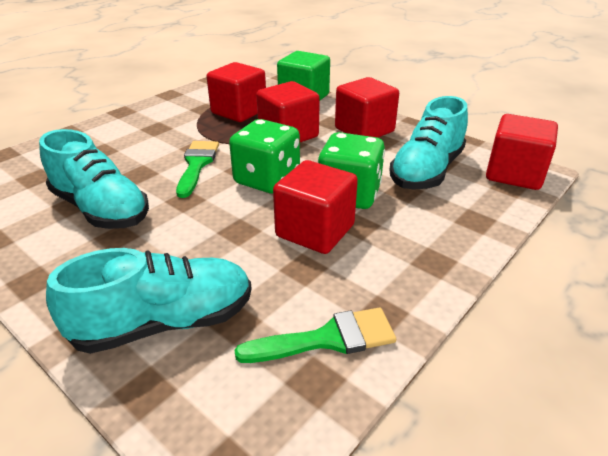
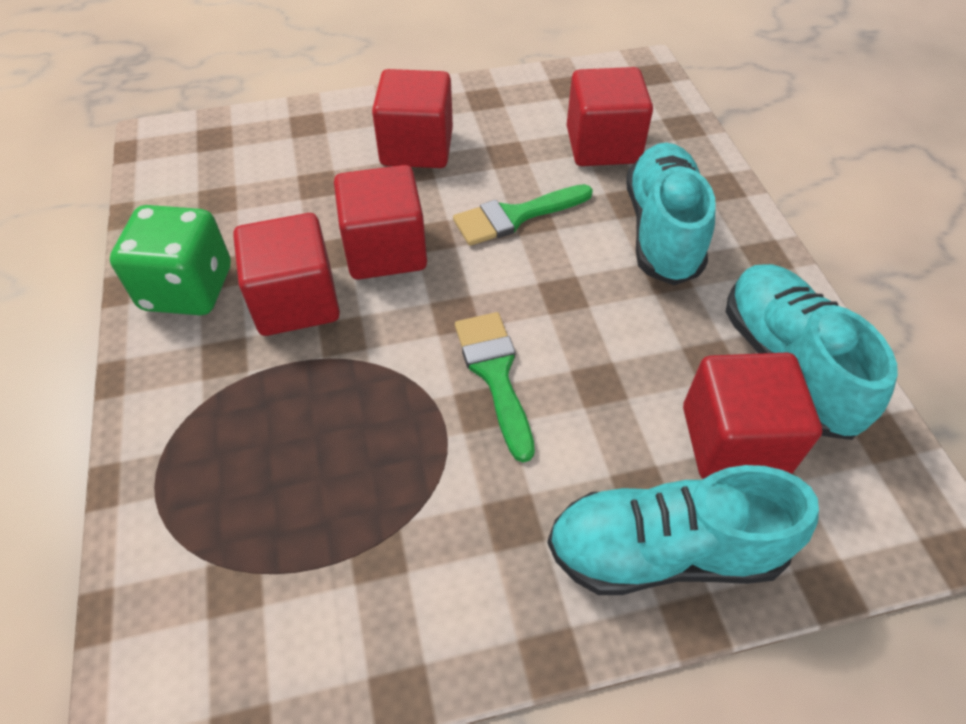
green cube: [277,51,330,100] = 1 -> none = 0
green dice: [229,119,300,194] [318,132,385,209] = 2 -> [110,205,231,315] = 1

